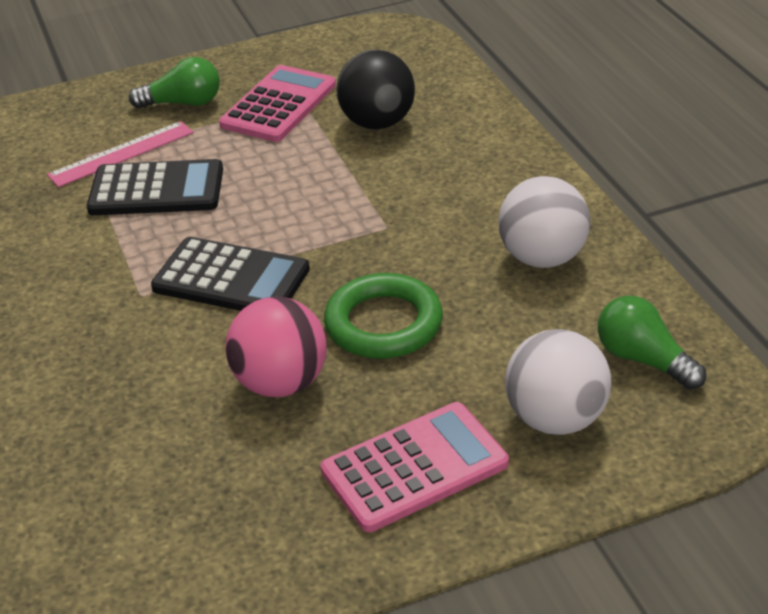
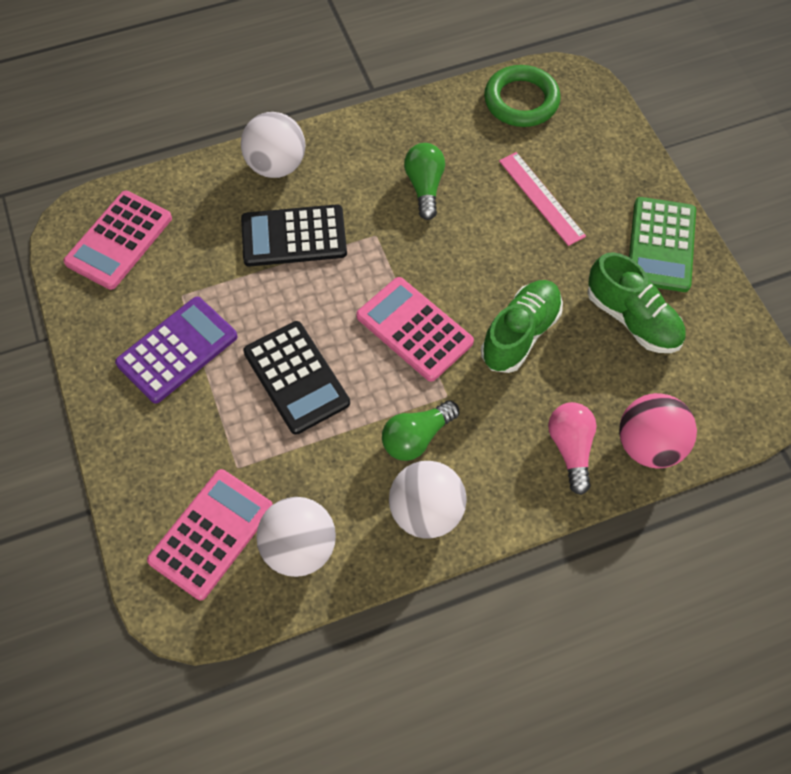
black ball: [336,50,415,129] = 1 -> none = 0
green calculator: none = 0 -> [629,197,696,292] = 1
green shoe: none = 0 -> [481,280,563,373] [587,252,686,353] = 2
pink calculator: [219,65,336,142] [321,402,509,532] = 2 -> [63,191,172,290] [147,469,273,600] [356,277,474,382] = 3
pink light bulb: none = 0 -> [548,402,597,495] = 1
purple calculator: none = 0 -> [115,297,237,404] = 1
white ball: [498,176,590,268] [505,329,611,435] = 2 -> [241,112,306,178] [256,497,336,577] [389,461,467,539] = 3

